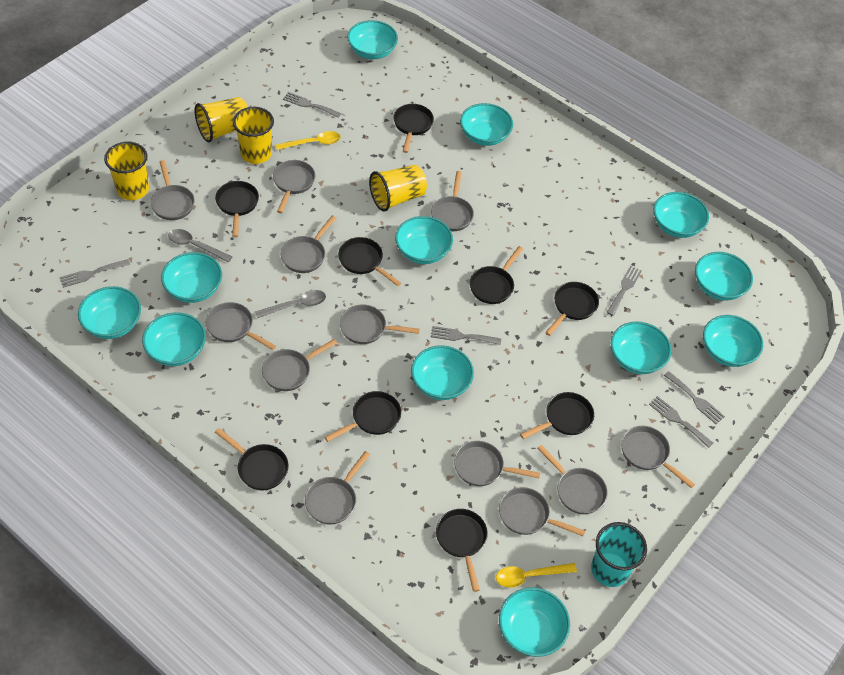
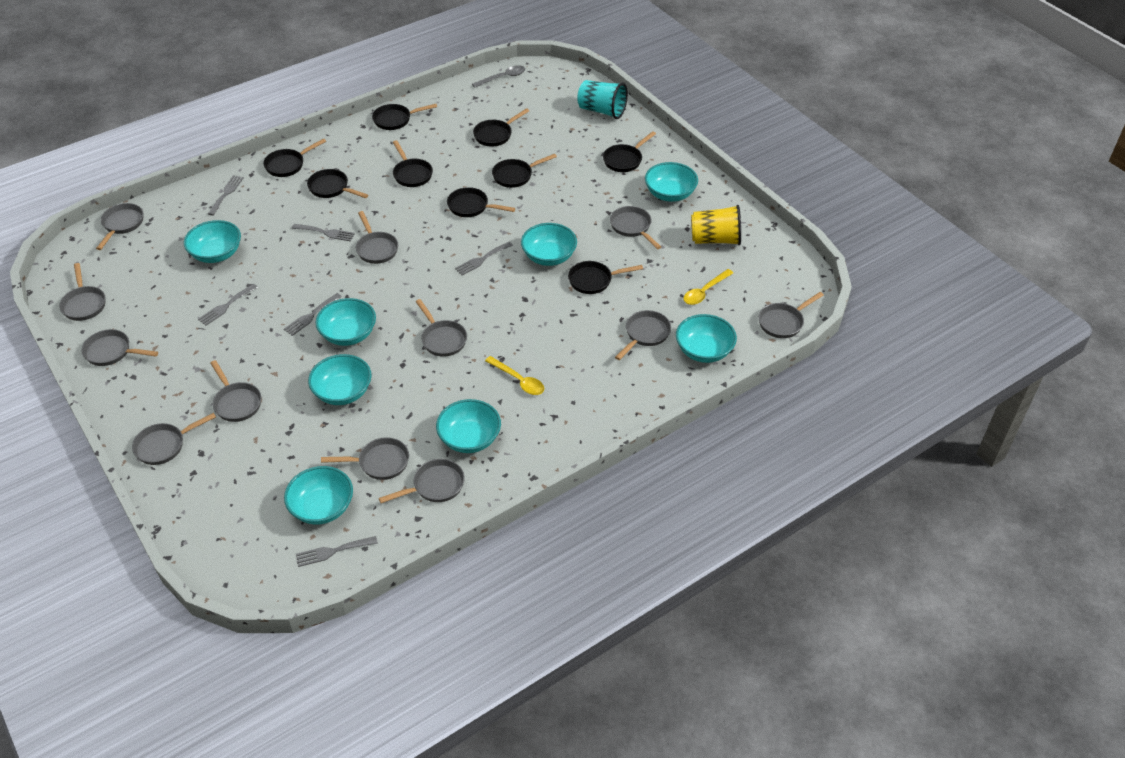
grey spoon: [168,229,232,262] [255,290,326,318] = 2 -> [472,65,525,88] = 1
turquoise bowl: [78,286,141,339] [142,312,206,366] [161,252,222,303] [347,20,398,59] [395,216,453,264] [411,345,474,400] [460,103,513,146] [499,587,570,657] [611,321,672,374] [653,192,709,238] [695,252,753,301] [703,315,763,367] = 12 -> [184,220,241,263] [284,466,353,525] [308,354,372,405] [315,298,376,346] [436,399,501,453] [521,223,577,266] [645,162,698,202] [676,314,737,363] = 8
yellow cup: [104,142,149,200] [195,97,248,143] [233,107,274,164] [369,165,427,212] = 4 -> [691,205,741,246] = 1

